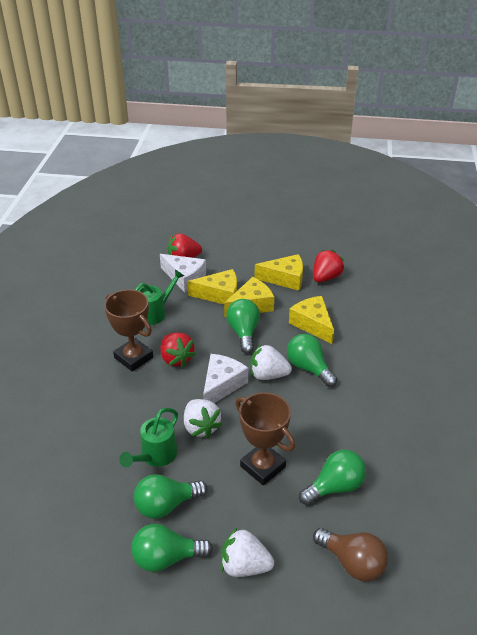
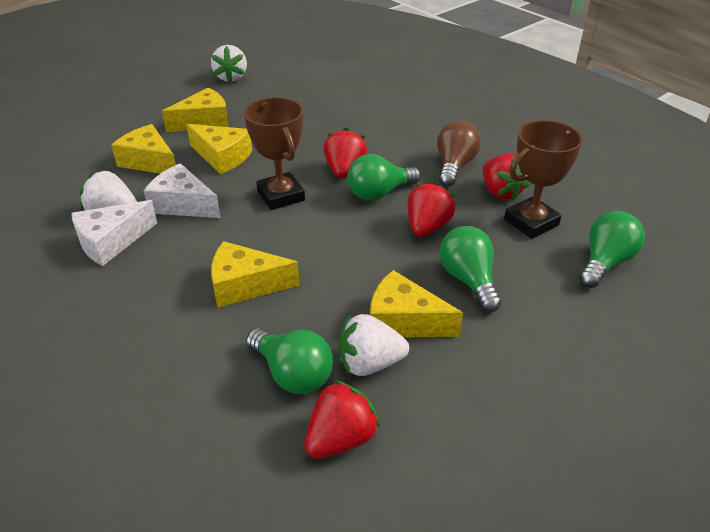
green light bulb: [131,524,213,572] [134,474,207,519] [226,299,260,354] [287,334,337,387] [299,450,366,505] = 5 -> [246,328,333,394] [347,154,421,200] [439,226,502,312] [579,211,645,288] = 4
green watering can: [119,408,178,468] [135,269,184,325] = 2 -> none = 0
red strawberry: [161,332,196,367] [168,233,202,258] [313,250,345,282] = 3 -> [304,380,381,459] [324,127,367,178] [408,181,455,237] [483,154,530,201] = 4
yellow cheese: [187,269,237,304] [224,277,274,317] [254,254,303,291] [289,296,334,344] = 4 -> [111,124,176,174] [162,88,229,132] [186,124,252,174] [211,241,300,307] [370,270,463,337] = 5

